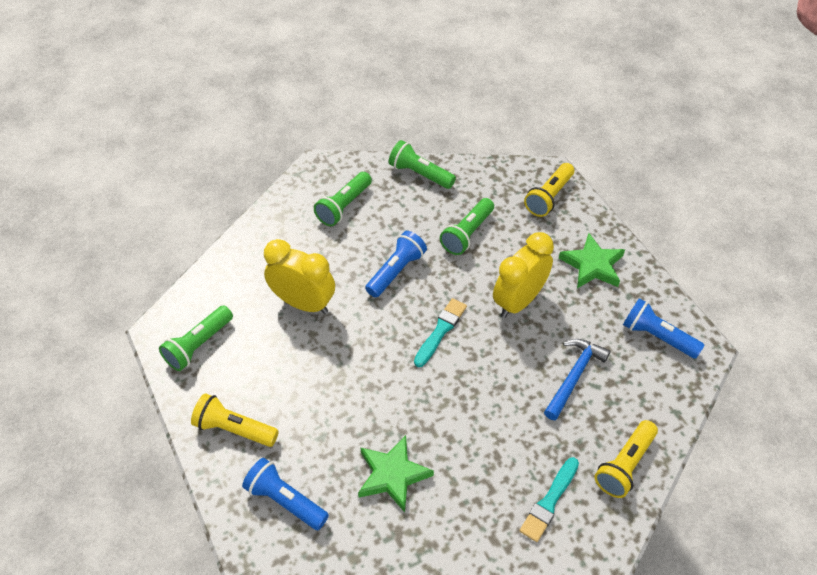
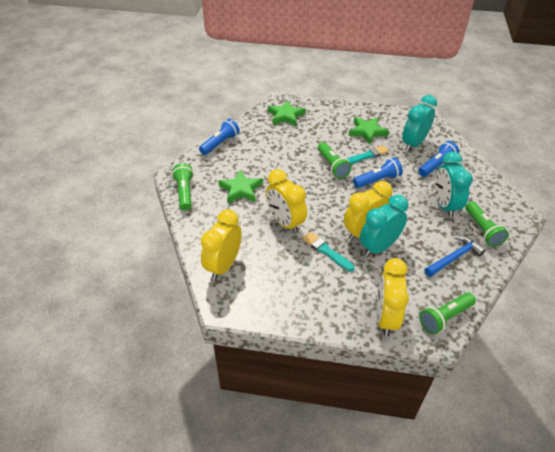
green star: [358,435,434,512] [559,233,625,288] = 2 -> [218,170,263,204] [268,100,306,126] [349,117,389,144] = 3
turquoise clock: none = 0 -> [360,195,408,257] [402,95,437,152] [435,151,473,218] = 3
yellow clock: [264,239,335,314] [493,232,554,318] = 2 -> [201,209,242,280] [266,169,307,234] [344,181,392,241] [376,258,409,336] = 4
yellow flashlight: [191,393,279,447] [524,163,574,217] [594,420,658,498] = 3 -> none = 0

